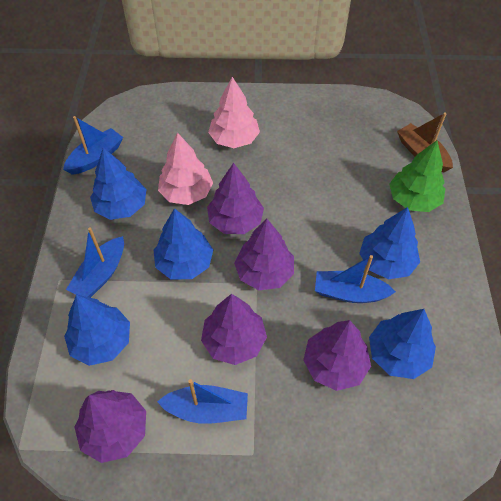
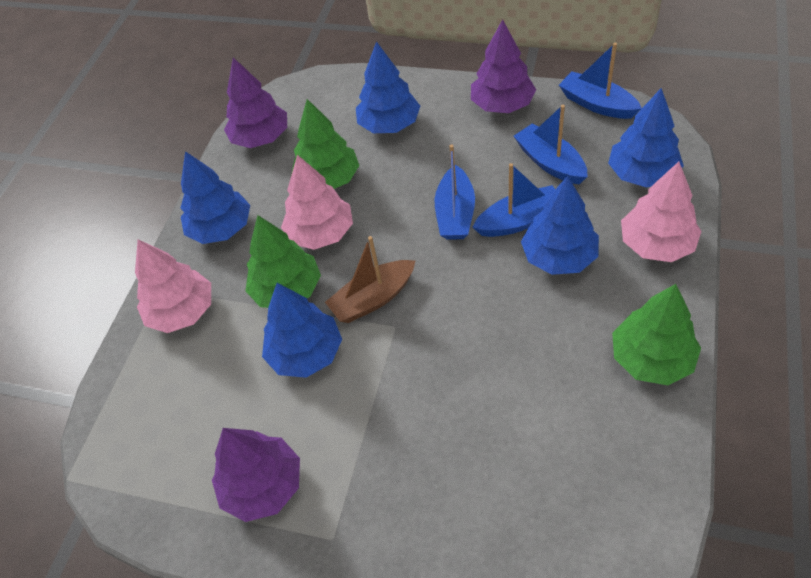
green tree: [389,140,445,212] = 1 -> [245,215,321,308] [291,99,360,189] [612,284,701,385] = 3
pink tree: [158,133,213,205] [208,77,260,148] = 2 -> [135,239,211,333] [281,155,353,250] [621,162,702,262] = 3
purple tree: [74,390,146,463] [201,294,267,365] [207,163,264,234] [234,219,294,290] [303,320,371,391] = 5 -> [212,428,300,522] [224,57,287,148] [471,19,536,113] = 3

